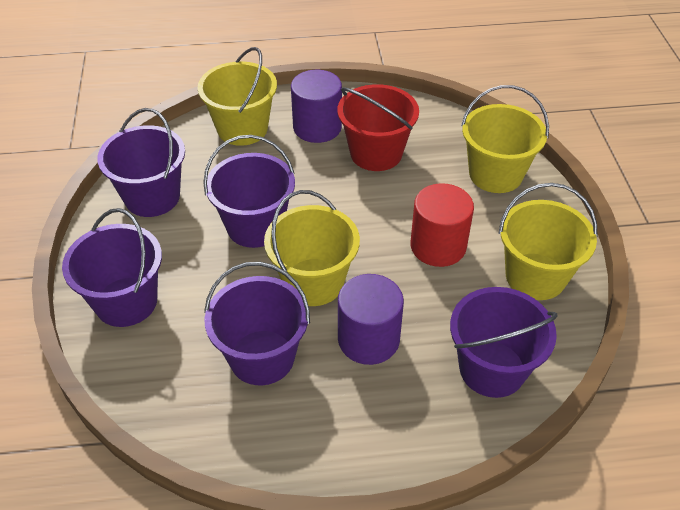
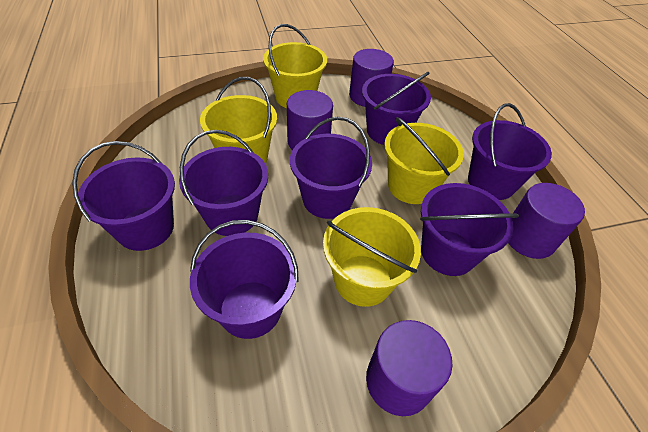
purple bucket: [62,208,162,327] [97,108,185,217] [203,135,295,248] [204,262,310,385] [450,287,558,398] = 5 -> [72,141,175,251] [179,130,268,236] [190,220,299,339] [290,117,372,219] [362,72,431,145] [420,183,519,276] [468,103,552,200] = 7
purple cylinder: [291,70,342,143] [338,274,404,365] = 2 -> [287,90,333,150] [349,49,394,107] [366,320,452,416] [508,183,585,259] = 4
red bucket: [338,84,419,171] = 1 -> none = 0
red cylinder: [410,183,474,267] = 1 -> none = 0

